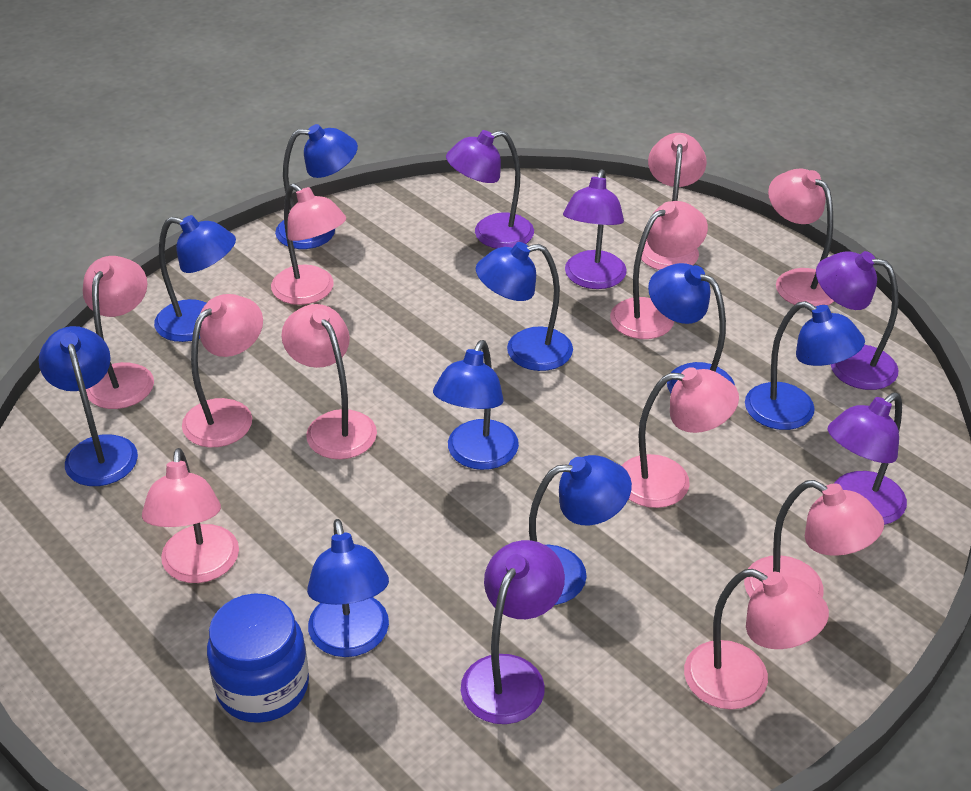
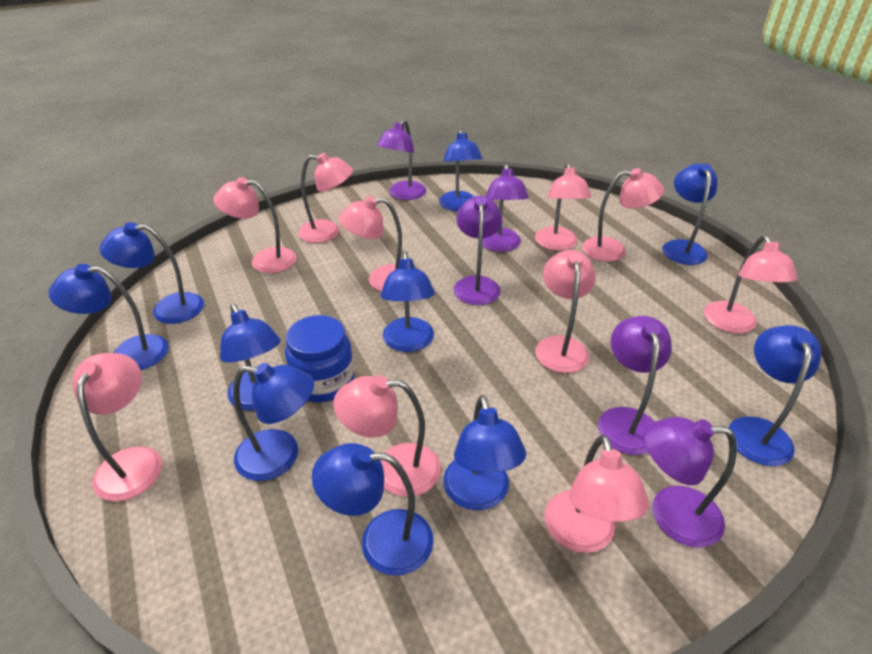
blue lamp: [39,326,138,486] [154,215,236,342] [275,124,358,249] [307,519,389,657] [433,340,519,470] [476,242,573,371] [529,455,632,605] [648,263,735,394] [745,301,865,430] = 9 -> [49,264,168,370] [99,222,204,324] [220,304,281,411] [233,363,314,481] [312,443,433,576] [381,252,435,352] [439,129,483,211] [443,395,526,510] [662,163,717,265] [729,325,821,466] = 10
pink lamp: [83,256,154,409] [142,448,239,583] [182,294,263,447] [271,183,346,305] [281,304,377,459] [610,201,708,339] [622,367,739,508] [641,133,707,270] [684,569,829,710] [744,480,884,598] [768,168,834,307] = 11 -> [72,353,162,501] [213,177,297,273] [298,153,353,243] [333,375,441,497] [339,196,402,291] [535,163,591,251] [535,250,596,373] [544,435,649,553] [582,168,664,262] [704,235,798,334] = 10

